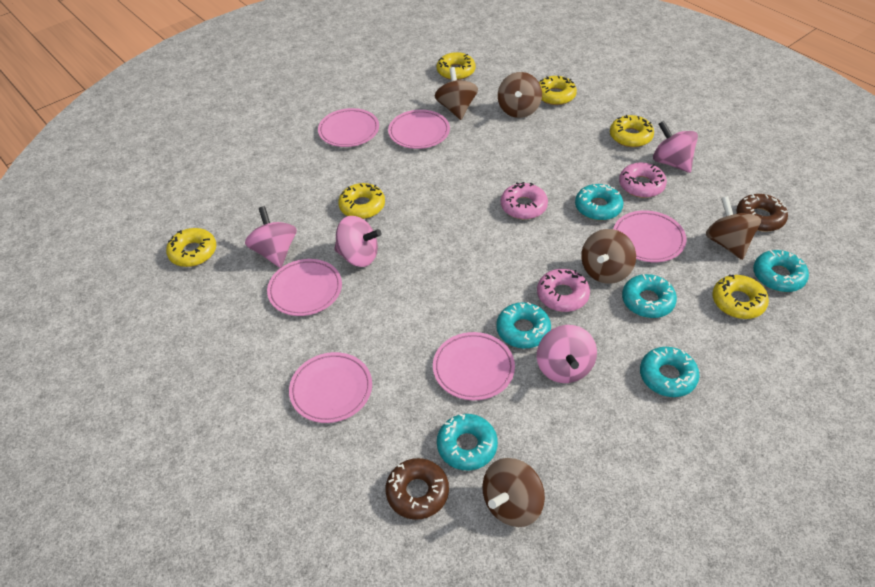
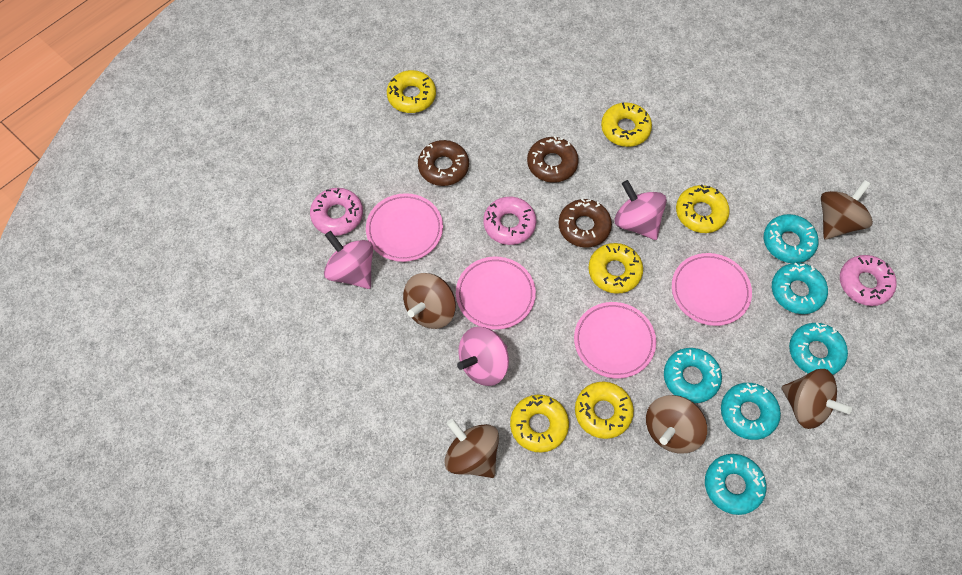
brown donut: [386,458,449,520] [736,194,788,231] = 2 -> [418,140,469,186] [527,136,579,183] [558,198,612,248] = 3
pink plate: [267,259,342,316] [289,352,372,423] [318,108,379,147] [388,110,450,149] [433,332,515,400] [614,210,686,262] = 6 -> [366,193,443,262] [456,257,536,330] [574,302,656,378] [672,253,752,326] = 4
pink spinning top: [245,206,296,268] [334,216,381,267] [537,325,597,383] [653,121,698,173] = 4 -> [324,231,373,289] [457,327,509,386] [614,180,667,240] = 3

